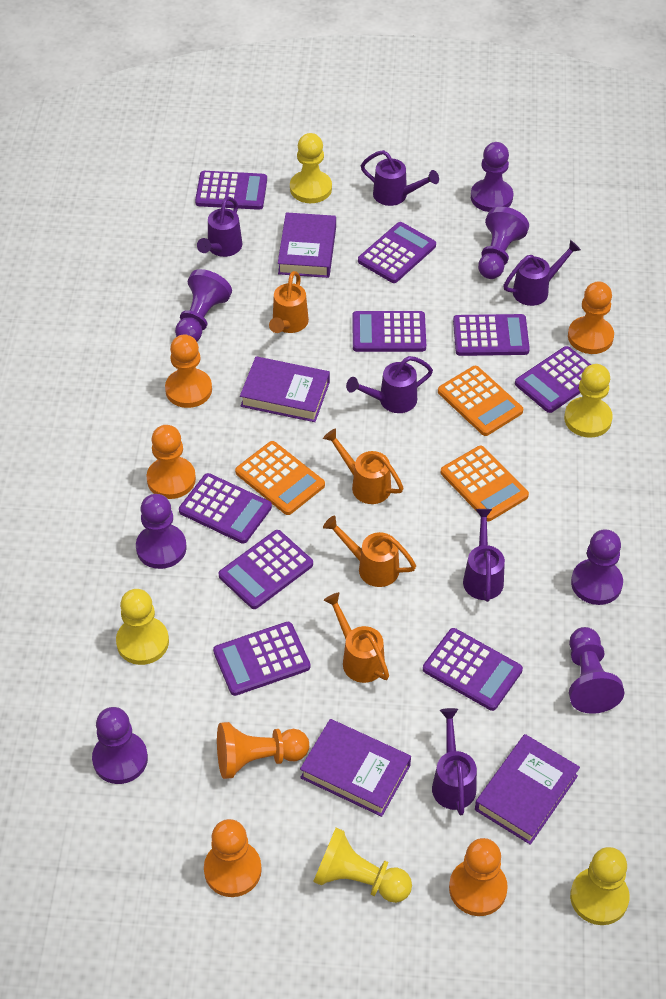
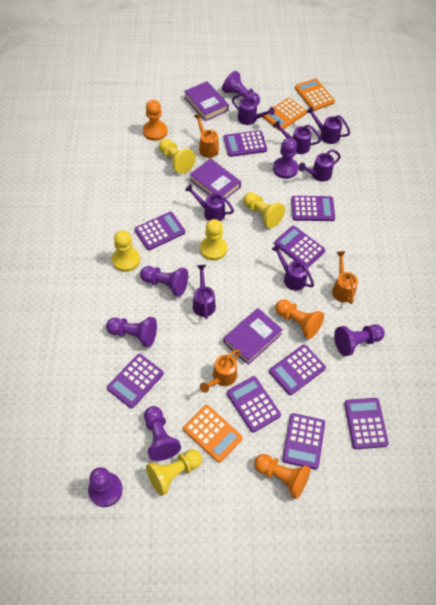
orange pawn: [146,425,196,499] [165,335,212,408] [204,819,262,897] [217,722,309,779] [449,838,508,916] [568,281,614,354] = 6 -> [143,100,168,141] [254,454,311,499] [275,299,324,339] = 3
orange watering can: [269,271,309,333] [323,428,404,504] [323,515,416,587] [324,592,389,683] = 4 -> [194,114,219,158] [200,349,241,393] [332,251,358,304] = 3
purple book: [240,356,330,422] [278,212,336,278] [300,719,411,817] [475,734,580,845] = 4 -> [184,81,229,121] [190,158,241,199] [223,308,283,365] = 3
purple watering can: [197,197,242,257] [346,356,433,413] [361,150,439,206] [432,708,477,815] [463,509,505,602] [503,240,581,306] = 6 -> [185,184,234,221] [193,265,216,319] [232,93,275,125] [271,245,314,291] [273,121,321,154] [298,149,341,182] [306,107,350,144] = 7

